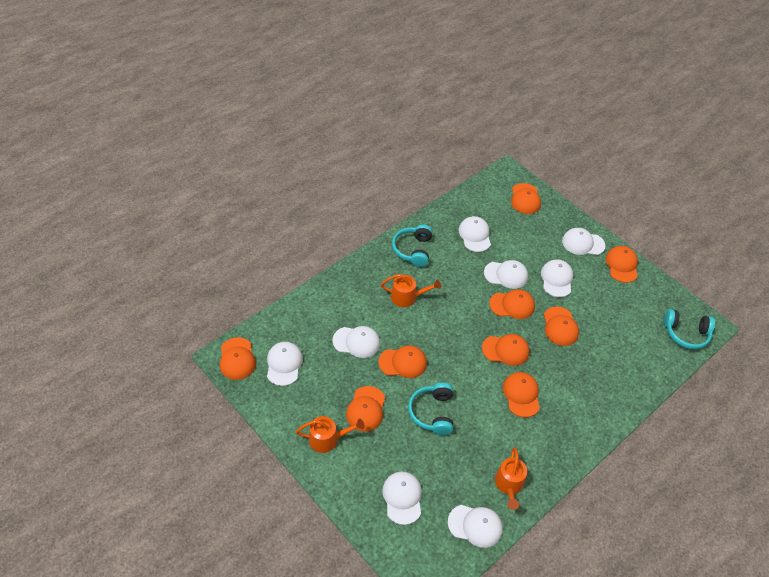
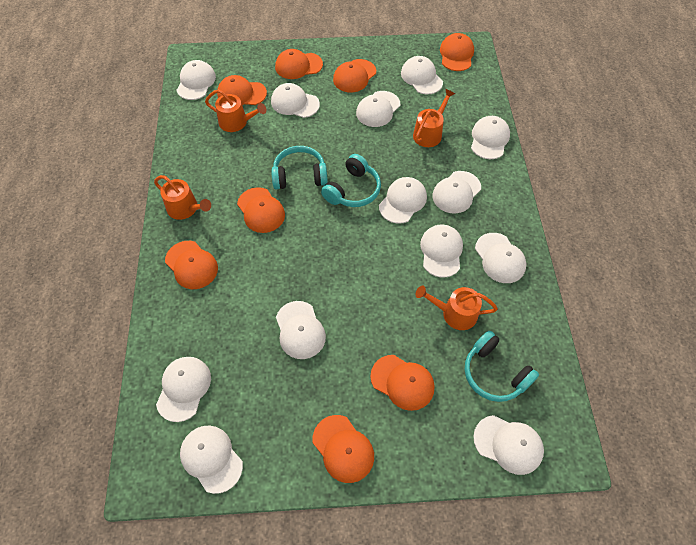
orange cap: [220,337,256,380] [346,386,385,432] [378,345,427,378] [482,334,530,366] [489,289,535,319] [503,372,540,417] [511,183,541,214] [544,307,579,346] [606,246,638,283] = 9 -> [165,241,218,289] [217,75,267,105] [237,187,285,233] [275,49,323,79] [313,415,374,483] [333,59,376,93] [370,355,434,411] [440,33,474,71] = 8
orange watering can: [296,416,365,453] [381,274,441,307] [495,447,527,510] = 3 -> [154,175,211,220] [205,89,266,132] [413,89,455,147] [416,285,498,330] = 4
white cap: [267,342,303,386] [333,326,380,358] [382,472,422,525] [448,505,503,548] [459,216,491,252] [484,260,528,289] [541,259,573,297] [562,228,605,255] = 8 -> [156,357,211,422] [176,60,216,100] [180,425,243,494] [271,83,320,118] [276,301,326,359] [356,91,400,127] [379,177,427,224] [401,56,443,95] [420,225,463,278] [432,171,481,213] [471,116,510,159] [473,415,544,475] [475,233,526,283] = 13

